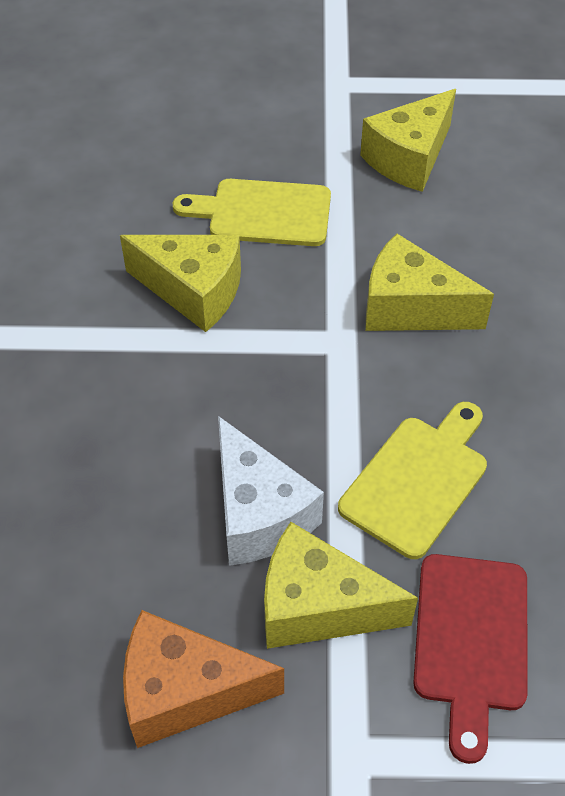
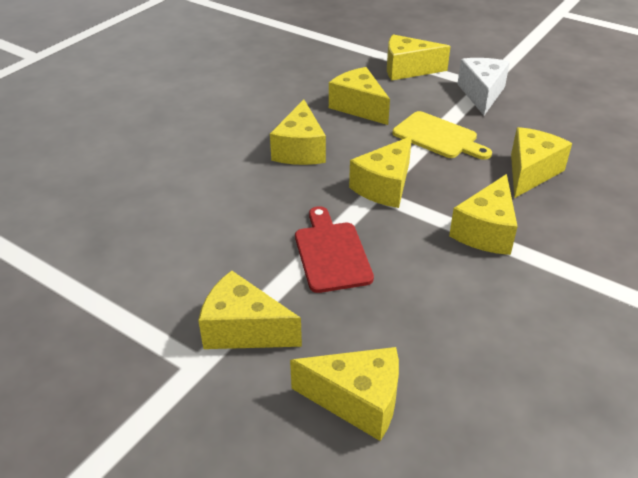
orange cheese: [123,610,284,748] = 1 -> none = 0
yellow cheese: [120,235,241,332] [264,522,418,649] [360,89,456,192] [366,234,494,331] = 4 -> [198,270,302,349] [270,100,326,165] [290,347,399,441] [329,67,390,125] [349,136,412,208] [387,34,451,81] [449,174,518,255] [511,127,572,198] = 8
yellow cutting board: [173,179,331,246] [338,402,487,559] = 2 -> [393,111,492,160] = 1

